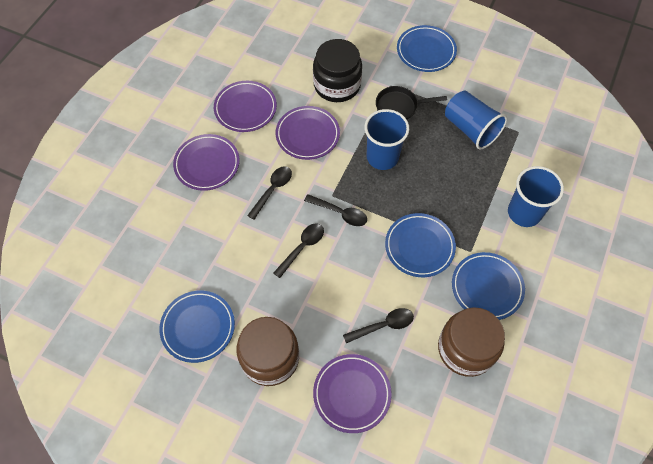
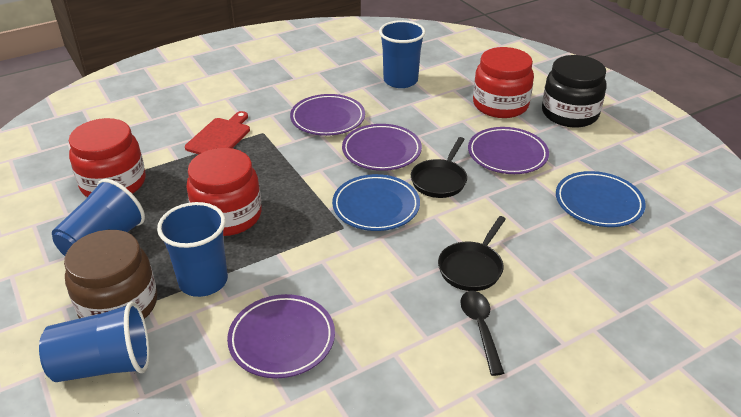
black pan: [376,86,447,119] = 1 -> [411,137,467,198] [438,216,506,291] = 2
black spoon: [247,166,292,220] [274,223,324,278] [304,194,367,226] [343,308,414,343] = 4 -> [460,291,504,376] = 1
blue cup: [364,109,409,170] [445,91,507,149] [508,166,564,227] = 3 -> [39,301,149,382] [52,179,145,256] [157,202,228,297] [379,20,426,88] = 4
blue plate: [159,291,235,363] [385,213,456,277] [397,25,457,72] [452,252,525,320] = 4 -> [332,174,420,231] [556,171,646,227] = 2
brown jar: [236,317,299,386] [438,307,505,377] = 2 -> [64,230,157,319] = 1
red cutting board: none = 0 -> [185,111,250,154] = 1
red jar: none = 0 -> [69,118,146,197] [186,148,262,236] [473,47,534,118] = 3

